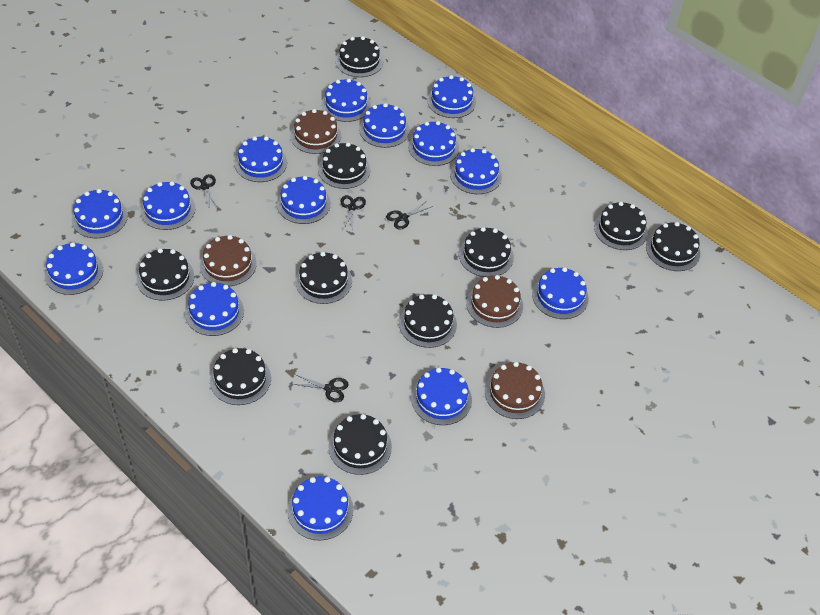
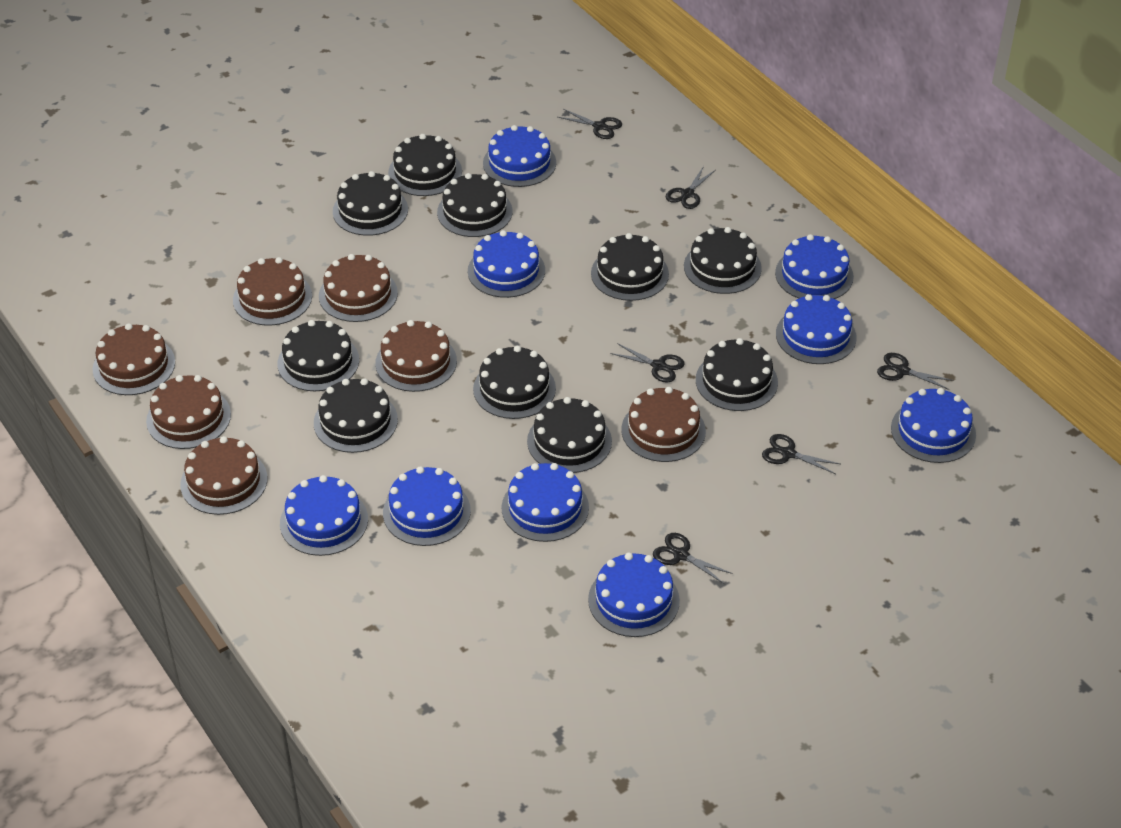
black scissors: [190,174,219,208] [293,375,349,402] [340,195,366,232] [386,202,433,230] = 4 -> [558,109,622,139] [610,343,685,382] [653,533,733,584] [665,166,715,209] [762,434,840,474] [877,353,954,390] = 6
blue cake: [44,242,103,295] [72,189,128,238] [140,181,196,230] [185,282,244,336] [235,136,287,182] [277,176,331,224] [287,476,353,541] [322,79,371,122] [359,103,410,148] [408,121,459,166] [411,367,472,425] [427,75,476,118] [450,148,502,194] [532,267,589,319] = 14 -> [280,475,368,556] [383,466,471,546] [468,230,545,298] [483,125,556,187] [501,463,589,542] [588,553,680,637] [775,234,854,299] [776,294,857,364] [891,388,976,463] = 9
brown cake: [200,235,257,286] [290,109,341,154] [466,275,523,328] [485,362,545,419] = 4 -> [92,323,175,395] [146,375,231,449] [180,436,268,515] [233,257,312,326] [319,254,398,322] [375,320,457,392] [621,387,706,462] = 7

